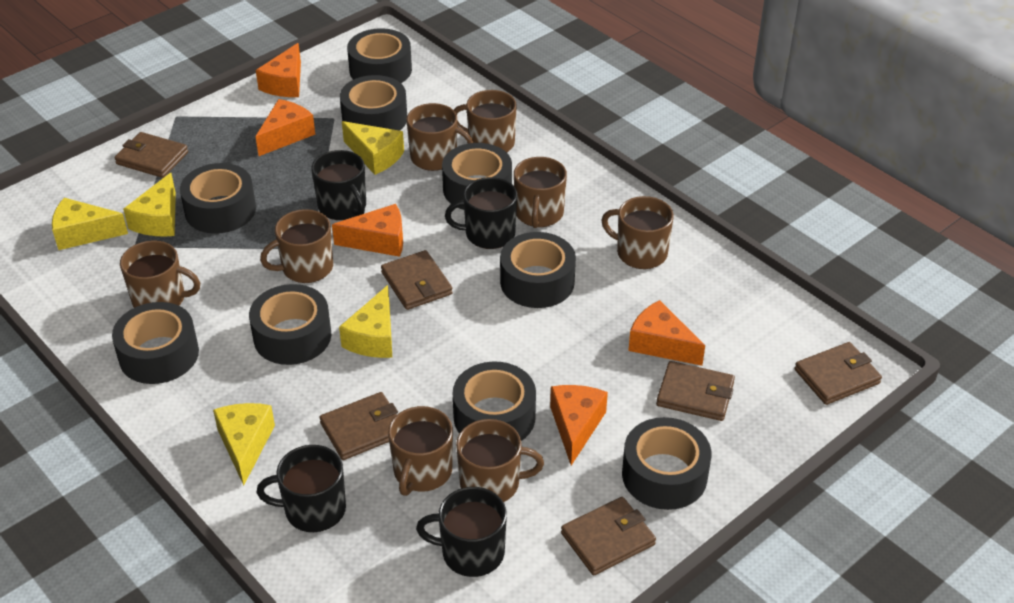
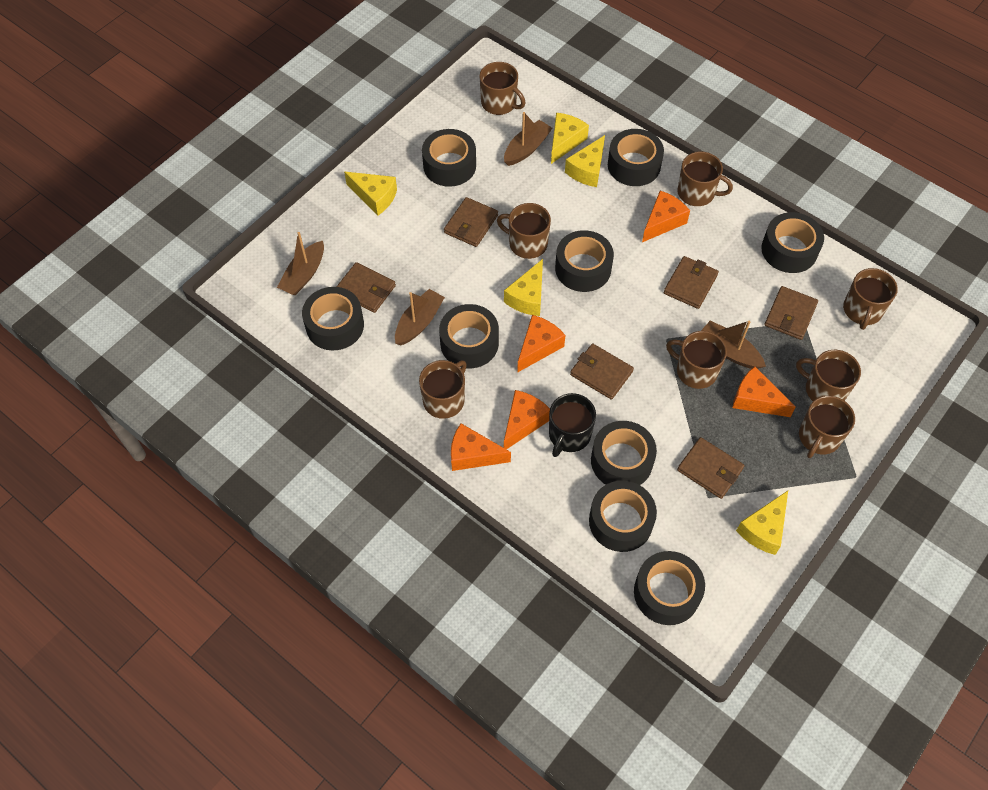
black mug: [257,445,346,532] [311,150,366,220] [416,487,507,577] [445,177,517,249] = 4 -> [549,393,596,457] = 1
brown boat: none = 0 -> [277,232,324,295] [395,289,445,345] [504,112,552,166] [701,320,766,369] = 4

